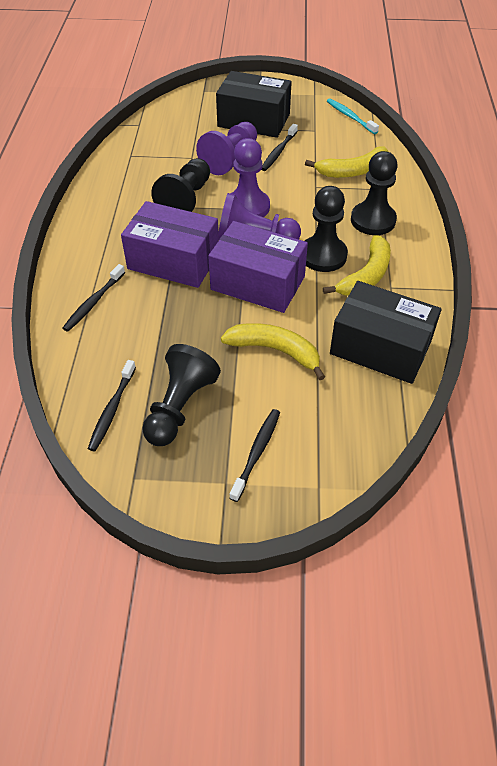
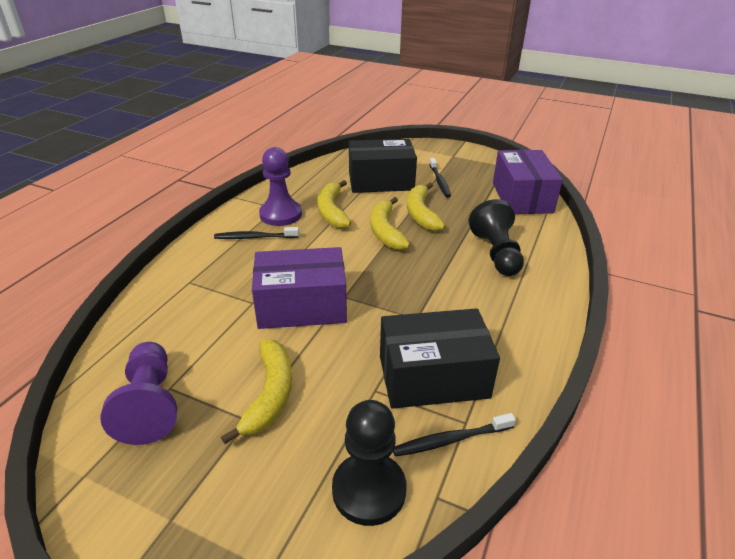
black pawn: [142,344,221,446] [151,158,210,212] [305,186,348,272] [351,151,398,235] = 4 -> [332,400,407,526] [468,199,524,276] = 2
black toothbrush: [63,264,125,331] [88,360,136,451] [229,409,280,502] [261,124,298,171] = 4 -> [214,227,299,239] [393,413,516,457] [429,158,451,198] = 3
purple pawn: [196,122,257,175] [218,193,301,239] [231,138,270,217] = 3 -> [101,342,177,445] [259,147,302,226] = 2
turquoise toothbrush: [327,98,379,134] = 1 -> none = 0
yellow banana: [221,323,325,380] [305,146,389,178] [323,235,391,296] = 3 -> [221,339,292,444] [317,180,351,228] [371,197,410,250] [407,182,445,231] = 4

